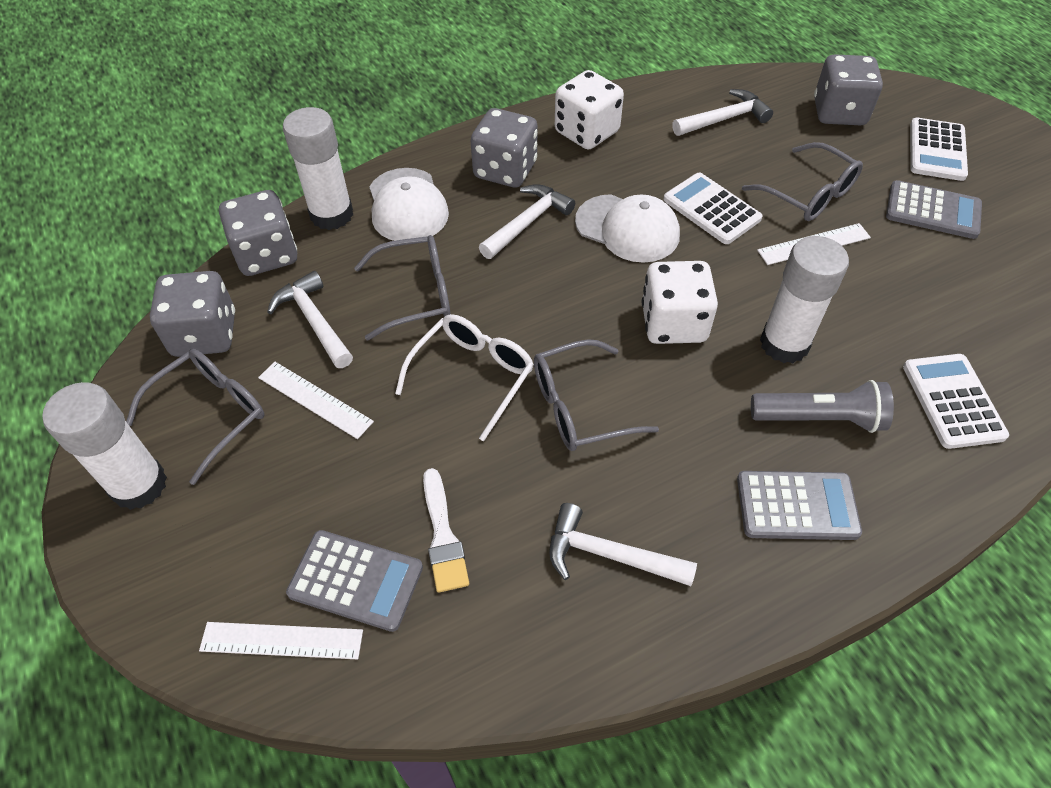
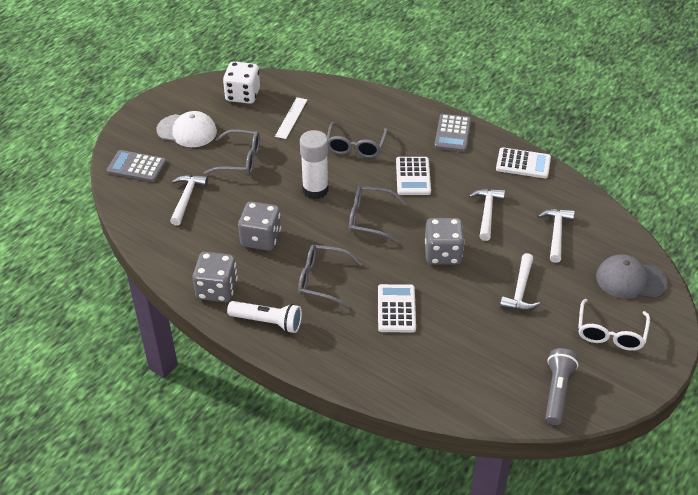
grey calculator: [286,530,423,632] [737,471,862,540] [886,180,982,239] = 3 -> [107,150,166,182] [434,114,471,152] = 2
grey cap: none = 0 -> [596,254,668,299] = 1
grey dice: [150,271,235,357] [219,190,297,276] [471,108,537,188] [814,54,883,125] = 4 -> [193,252,238,302] [238,201,281,251] [425,218,465,265] = 3
white brush: [423,468,469,593] = 1 -> none = 0
white cap: [369,168,449,241] [575,194,680,263] = 2 -> [157,111,217,147] = 1
white dice: [555,70,624,150] [642,261,718,344] = 2 -> [223,61,260,104] = 1
white flashlight: none = 0 -> [227,301,302,333] = 1
white glue stick: [42,382,167,510] [283,107,353,230] [760,236,849,363] = 3 -> [300,130,329,199] = 1
white ruler: [199,622,363,659] [258,362,374,439] [757,223,871,265] = 3 -> [275,97,307,139] = 1

